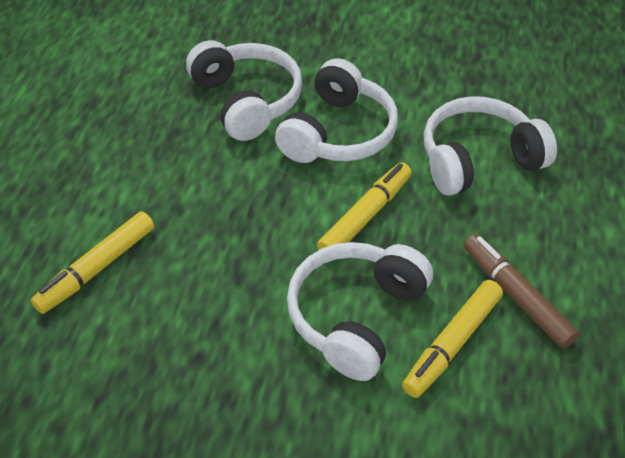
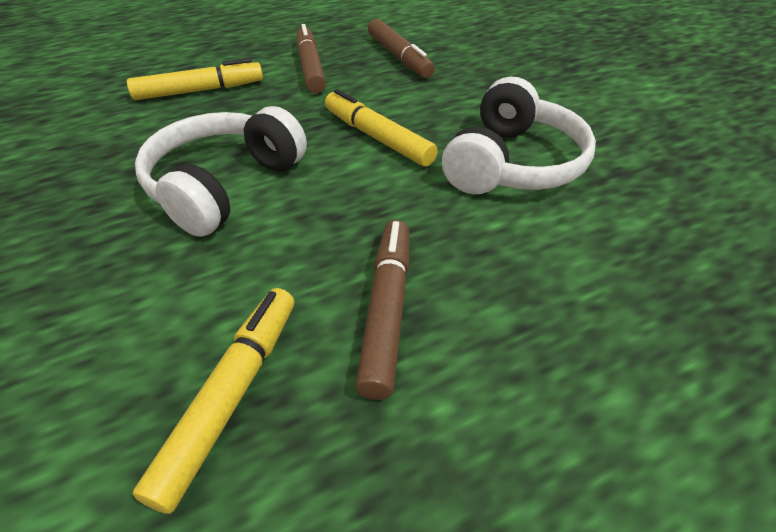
brown marker: [464,234,579,349] = 1 -> [297,24,326,93] [355,220,409,400] [368,19,435,78] = 3
white headphones: [186,40,303,141] [275,58,398,163] [287,242,433,381] [424,96,557,196] = 4 -> [135,106,307,237] [442,77,596,194] = 2

